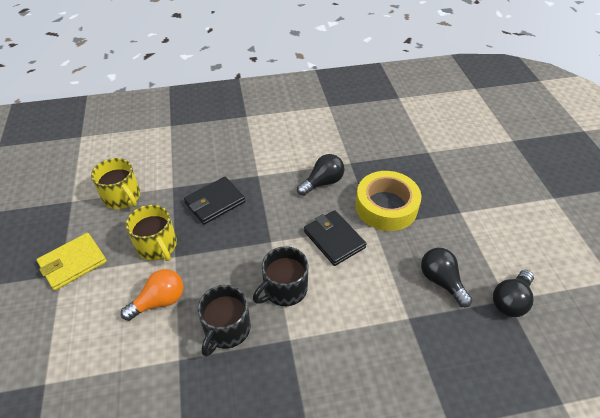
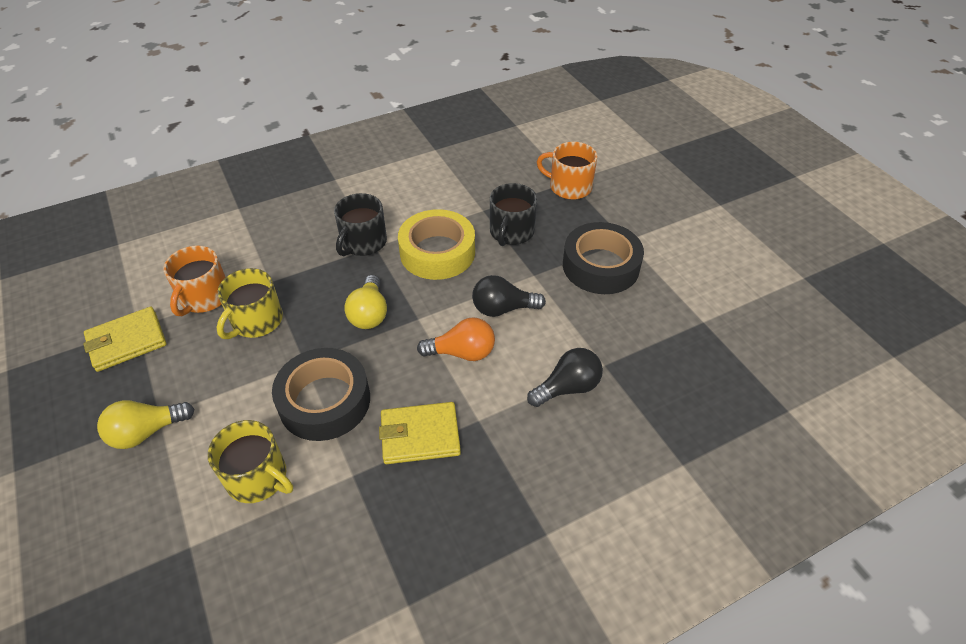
black light bulb: [297,154,344,196] [421,248,472,307] [493,270,534,317] = 3 -> [472,275,546,317] [527,348,603,407] = 2
black tape: none = 0 -> [272,348,370,441] [563,222,644,294] = 2
black wallet: [184,177,245,225] [304,210,367,266] = 2 -> none = 0
orange mug: none = 0 -> [164,245,226,316] [537,142,597,200] = 2
yellow light bulb: none = 0 -> [97,400,194,449] [344,275,387,329] = 2
yellow wallet: [37,233,107,291] = 1 -> [83,307,167,372] [379,402,461,464] = 2

